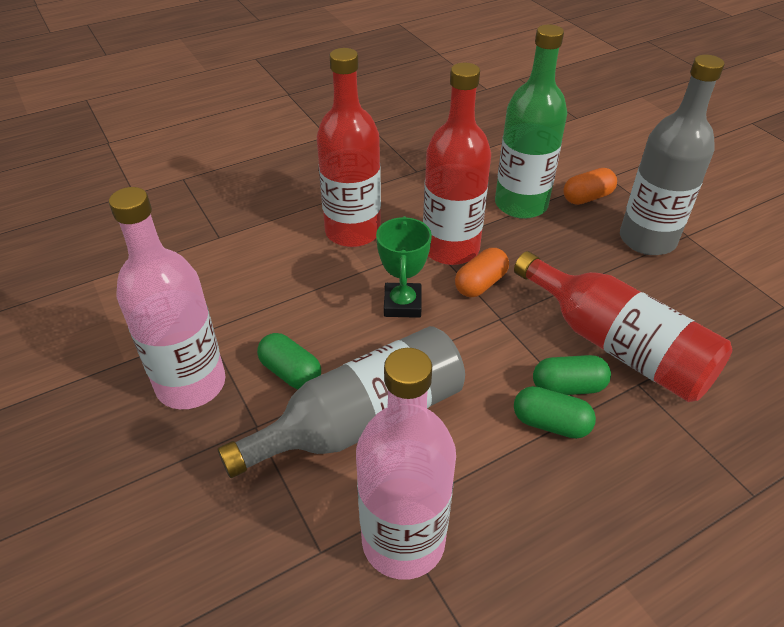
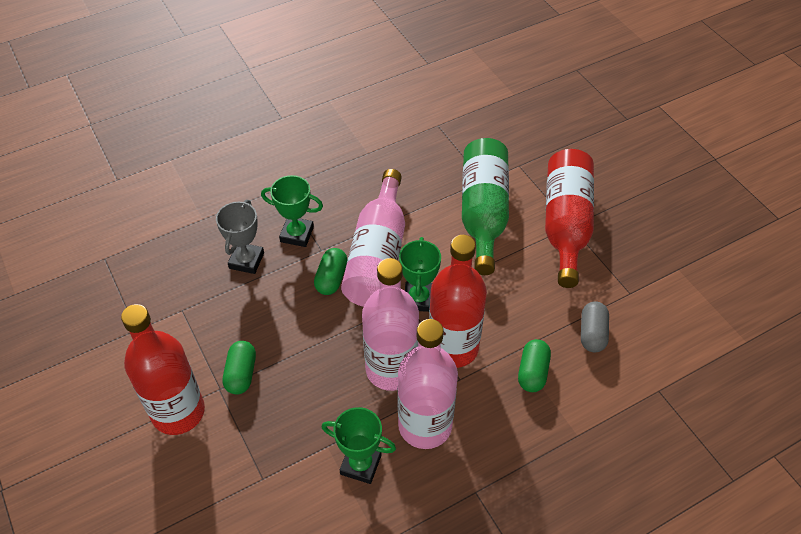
green trophy: [376,216,432,318] = 1 -> [261,175,323,247] [322,407,396,484] [399,237,441,312] = 3
grey bottle: [218,326,465,478] [620,55,725,255] = 2 -> none = 0
grey capsule: none = 0 -> [581,301,609,352] = 1
grey trophy: none = 0 -> [216,200,264,274] = 1
orange capsule: [455,248,509,297] [563,168,617,205] = 2 -> none = 0
pink bottle: [109,187,225,409] [356,348,456,580] = 2 -> [341,169,405,307] [362,258,419,391] [398,319,458,449] = 3

